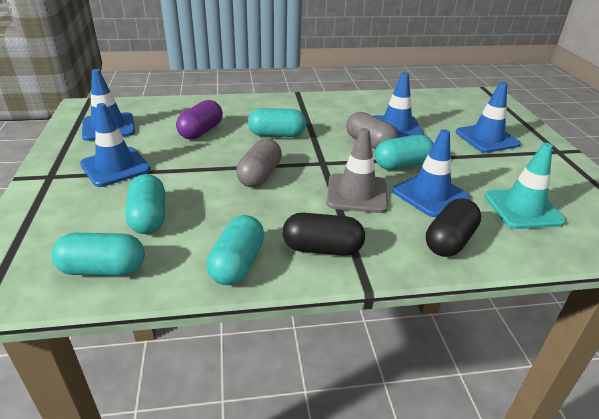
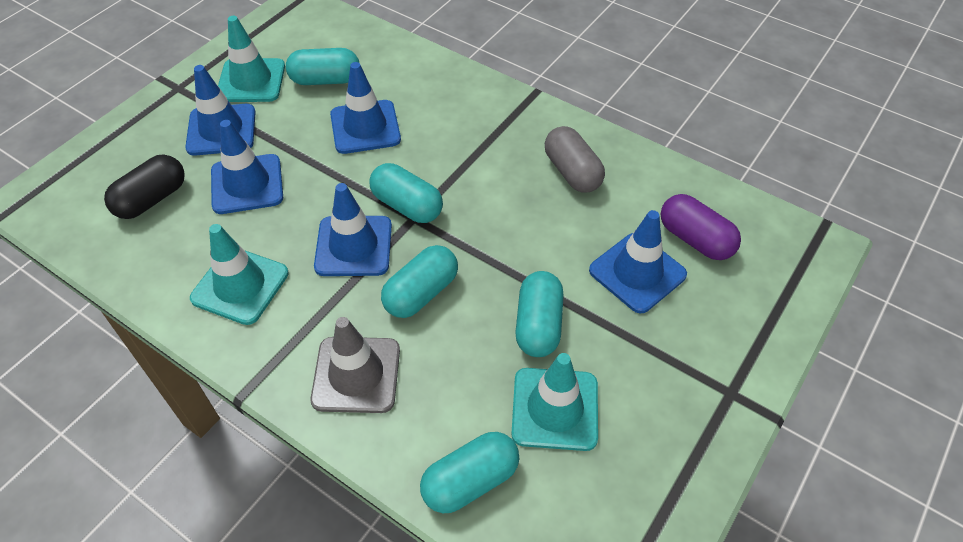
black capsule: [282,213,365,256] [426,199,481,257] = 2 -> [104,154,185,219] = 1
grey capsule: [236,139,282,187] [346,112,399,149] = 2 -> [545,126,605,193] = 1
turquoise traffic cone: [484,143,566,229] = 1 -> [190,224,289,325] [218,16,285,102] [511,353,598,451] = 3

